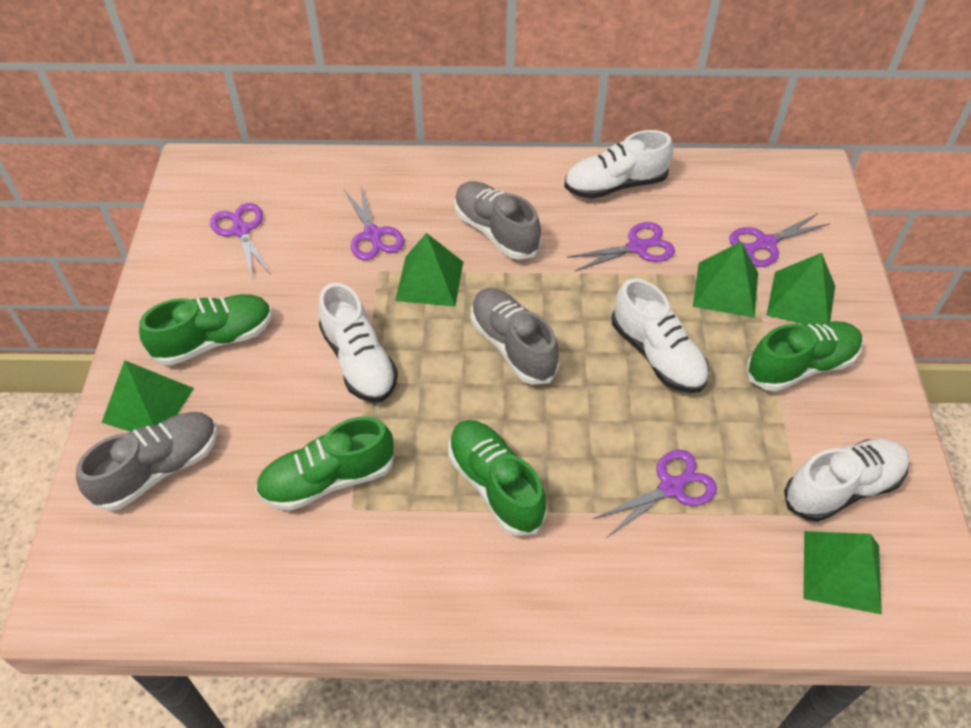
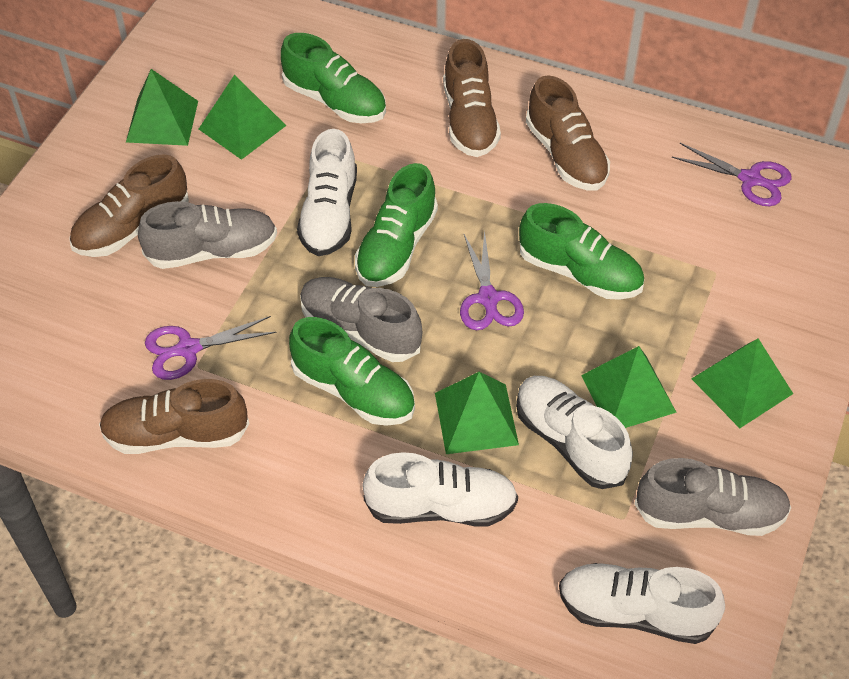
brown shoe: none = 0 -> [69,154,189,257] [99,379,249,454] [443,39,501,157] [526,75,610,190] = 4
purple scissors: [210,203,271,280] [344,186,404,260] [567,222,675,272] [593,450,717,537] [729,213,829,267] = 5 -> [145,316,276,380] [460,230,524,330] [672,143,792,206] = 3

